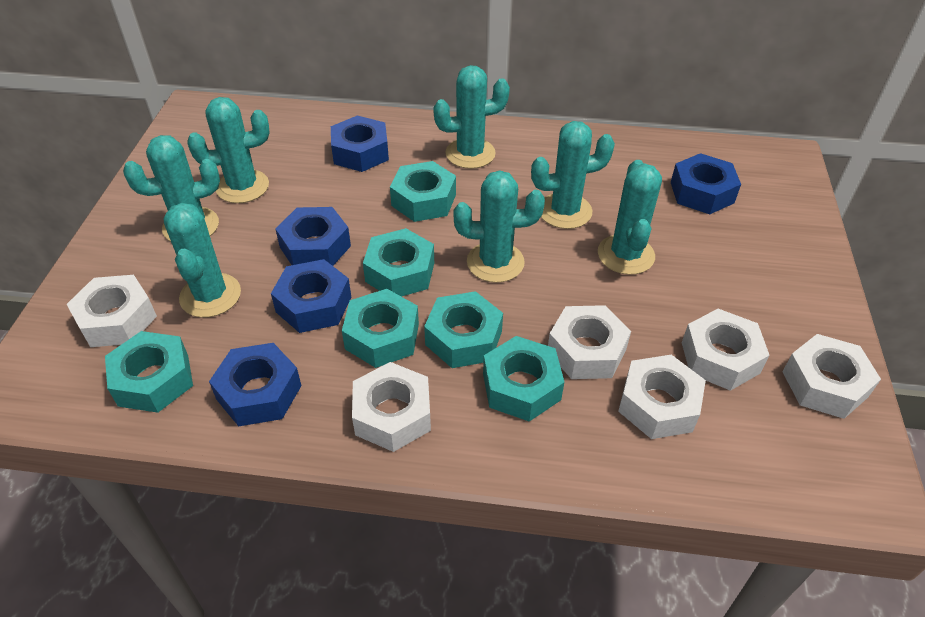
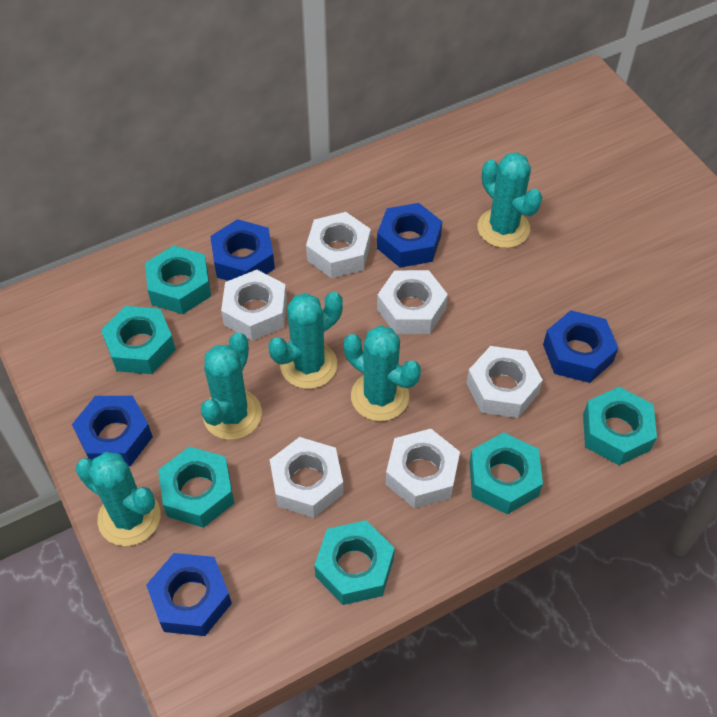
turquoise cactus: [123,135,220,241] [163,203,241,318] [187,97,270,203] [433,65,510,169] [454,170,545,283] [531,121,615,229] [598,160,662,275] = 7 -> [76,452,161,546] [201,332,262,440] [269,292,343,389] [344,326,421,421] [478,152,542,248] = 5

